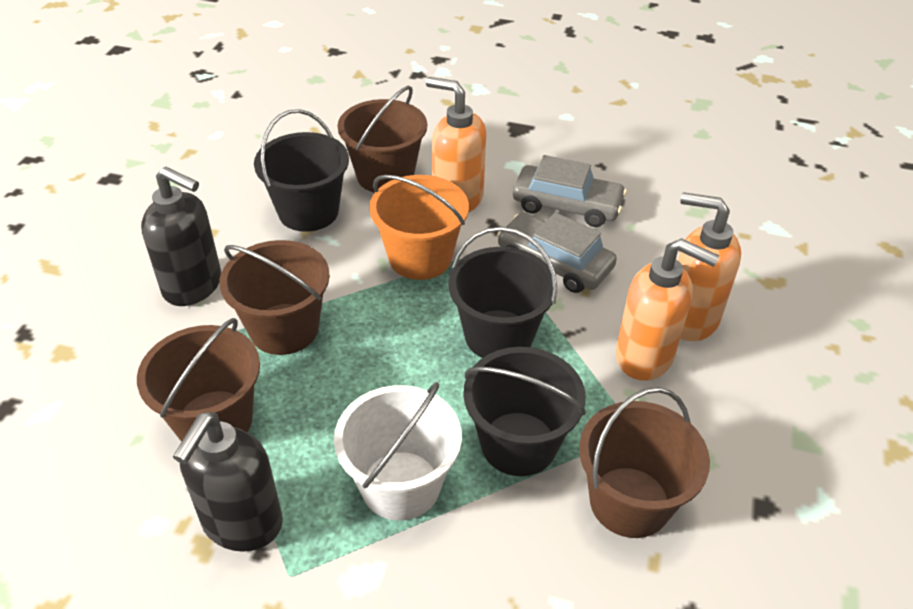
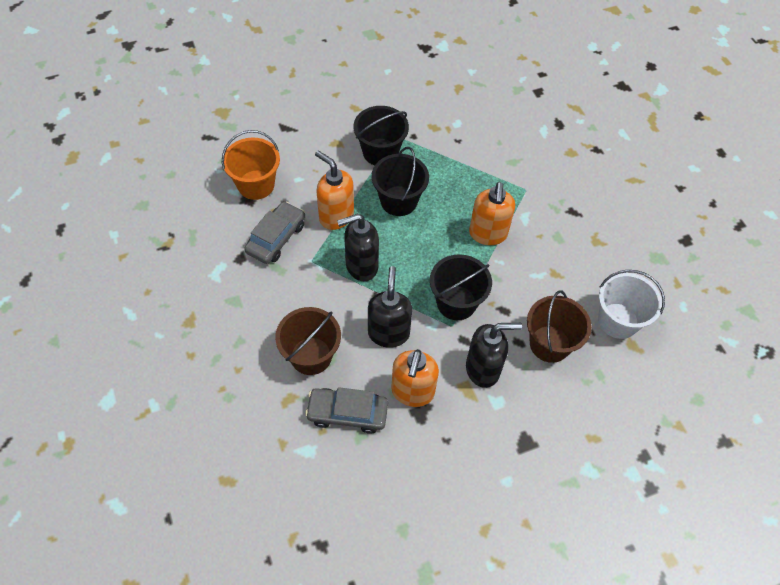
black soap dispenser: [141,167,221,306] [173,412,283,552] = 2 -> [337,214,379,281] [368,266,412,348] [466,323,522,388] = 3
brown bucket: [137,318,260,442] [219,240,330,355] [337,86,427,193] [579,387,710,538] = 4 -> [275,307,341,375] [527,290,592,363] = 2

